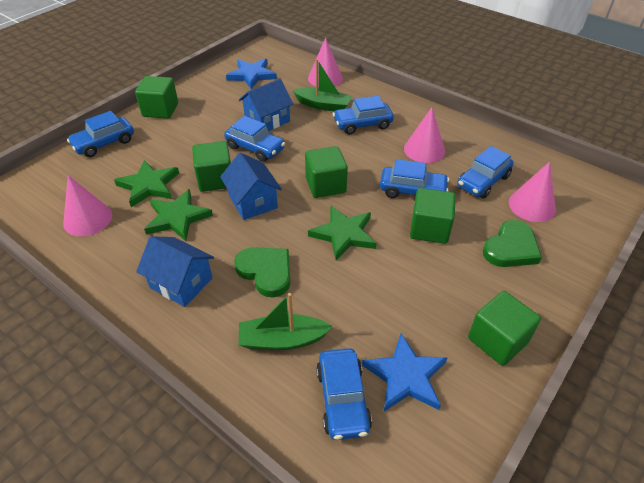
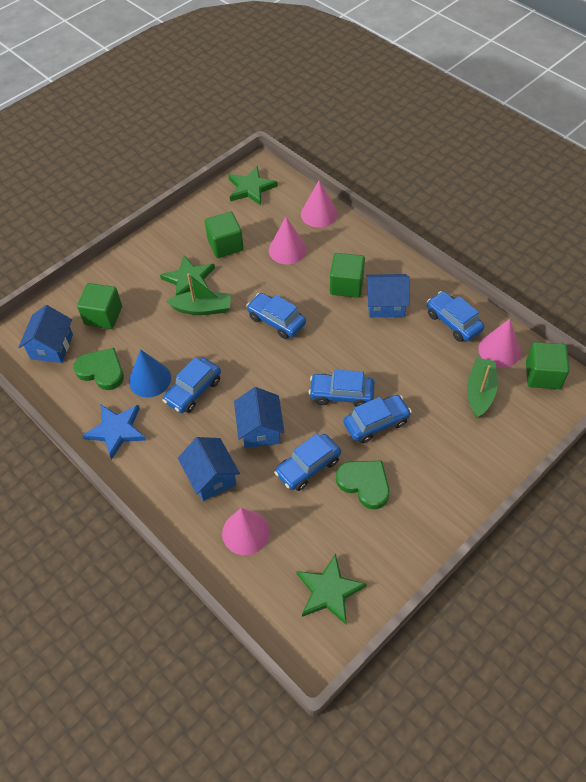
blue cone: none = 0 -> [129,349,171,397] = 1
blue house: [136,236,214,307] [220,153,282,220] [239,79,293,131] = 3 -> [19,305,73,363] [178,437,240,501] [234,387,285,448] [366,274,410,317] = 4
blue star: [226,59,277,89] [362,333,448,412] = 2 -> [82,404,146,460] = 1
green cube: [135,76,178,119] [192,141,231,192] [305,146,348,198] [410,188,456,244] [468,291,541,366] = 5 -> [77,283,122,329] [205,212,244,258] [330,253,365,298] [526,342,570,389] = 4

